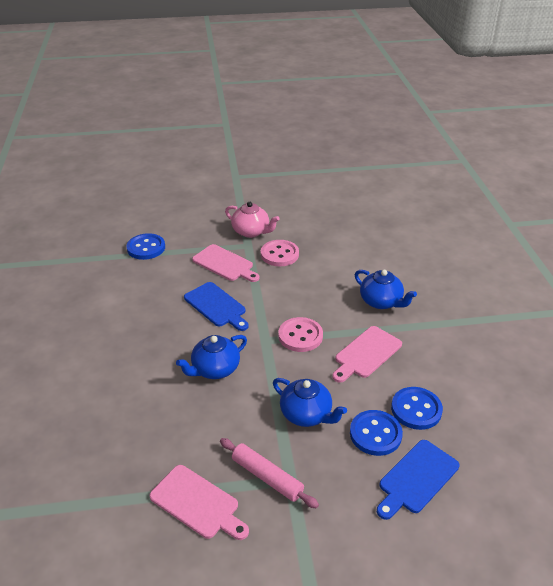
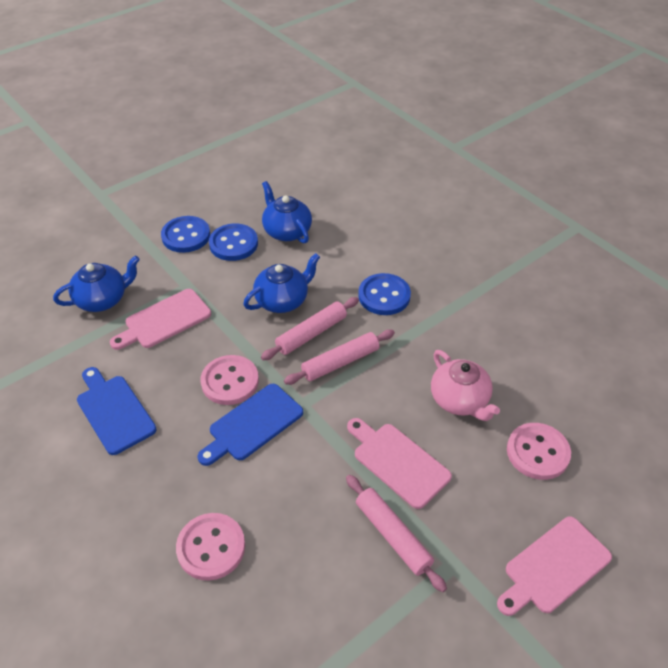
pink button: [261,240,299,266] [279,317,323,352] = 2 -> [176,513,245,581] [200,355,259,405] [507,423,571,480] = 3
pink rolling pin: [220,438,319,508] = 1 -> [261,297,359,360] [284,329,395,385] [346,475,447,592] = 3

